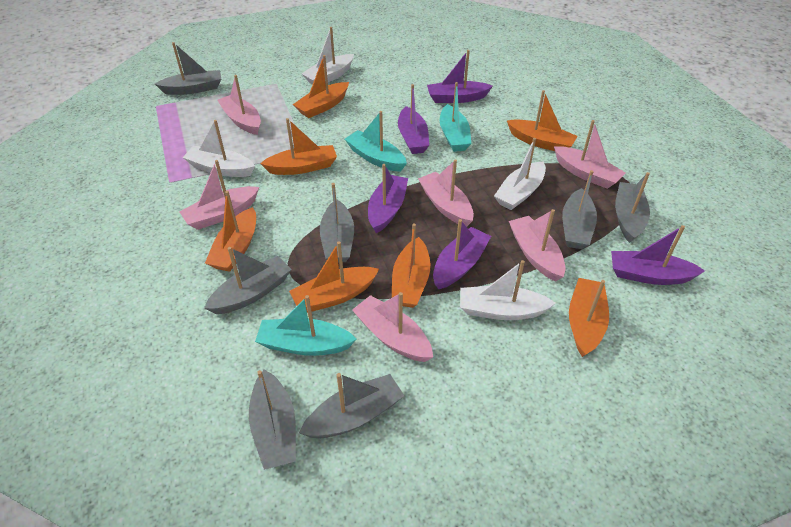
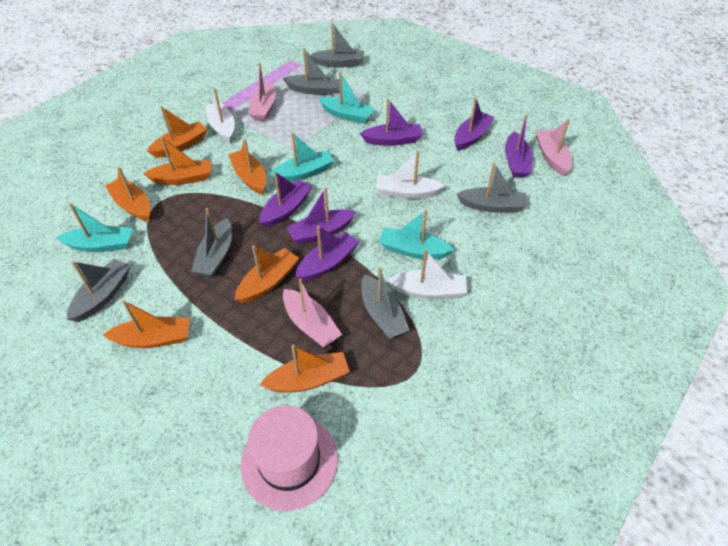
grey boat: [155,42,221,95] [204,247,292,314] [249,370,296,470] [299,373,404,438] [320,183,354,263] [562,170,597,249] [615,172,650,243] = 7 -> [67,259,131,322] [191,208,232,277] [283,48,339,95] [310,23,364,68] [361,267,410,339] [457,163,527,213] = 6
pink boat: [180,160,259,230] [217,75,261,135] [352,292,433,362] [418,159,474,227] [509,209,566,282] [554,120,626,189] = 6 -> [249,62,276,121] [283,279,342,347] [536,119,572,176] = 3
pink hat: none = 0 -> [240,405,338,511] = 1
purple boat: [368,164,408,233] [398,84,429,154] [427,50,493,103] [433,219,491,289] [611,225,705,285] = 5 -> [260,171,312,228] [286,187,356,245] [295,226,359,282] [360,98,423,146] [454,98,495,151] [505,115,532,178] = 6
turquoise boat: [255,295,356,356] [345,111,407,172] [440,82,472,152] = 3 -> [55,203,132,252] [269,133,334,182] [318,72,375,124] [379,210,454,259] = 4
white boat: [182,120,255,177] [301,27,354,85] [460,260,556,320] [494,138,546,210] = 4 -> [205,89,235,143] [376,151,445,199] [388,249,467,299] = 3

